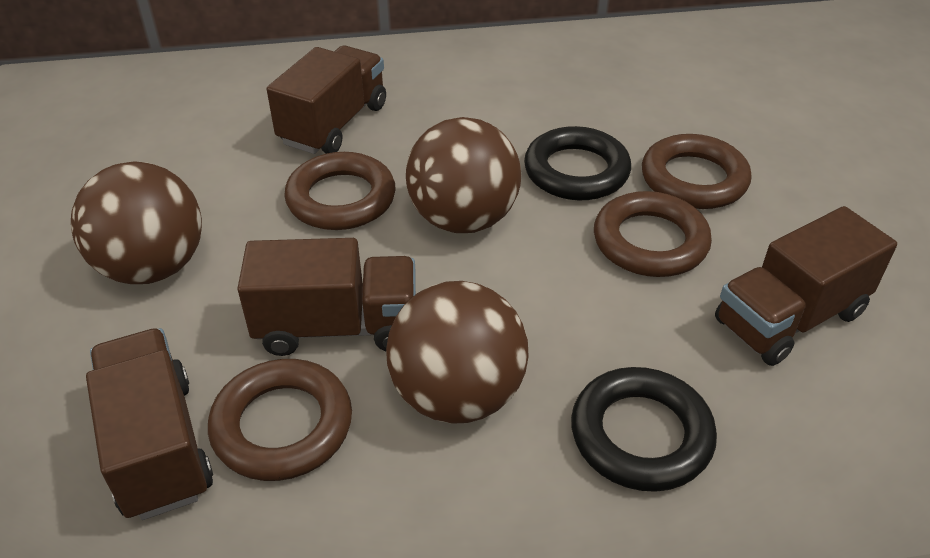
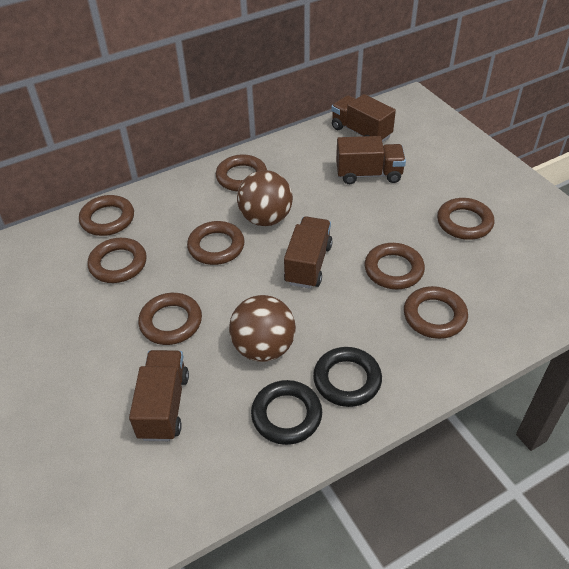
brown ball: [71,161,202,284] [386,281,529,424] [406,117,521,233] = 3 -> [229,295,296,362] [237,170,293,226] = 2
brown ring: [208,359,352,481] [284,152,396,230] [594,191,712,277] [642,134,751,209] = 4 -> [79,195,134,236] [87,238,147,283] [138,293,202,345] [187,221,245,265] [216,154,267,192] [364,243,425,289] [404,286,468,339] [437,198,494,240] = 8

